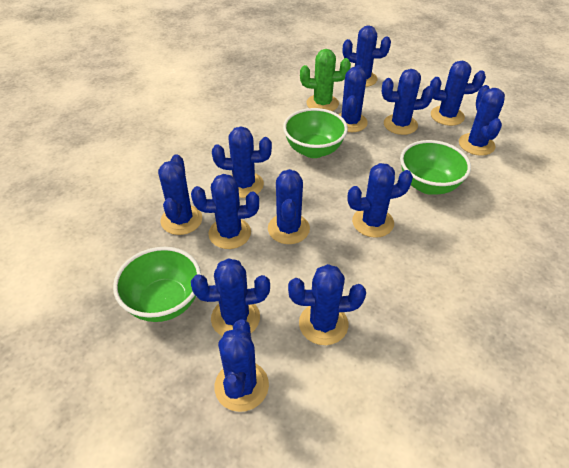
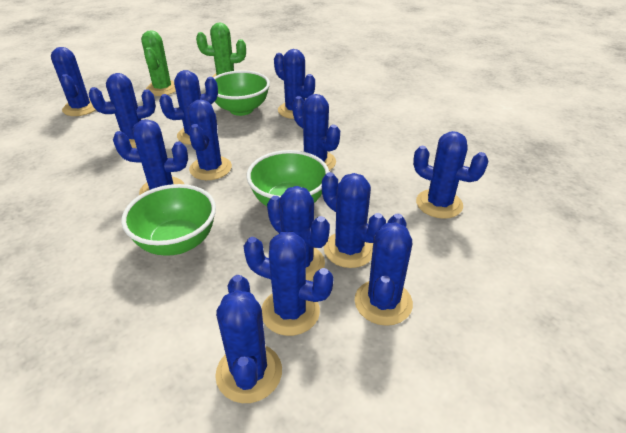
green cactus: [300,49,351,111] = 1 -> [141,30,176,96] [196,23,246,77] = 2

